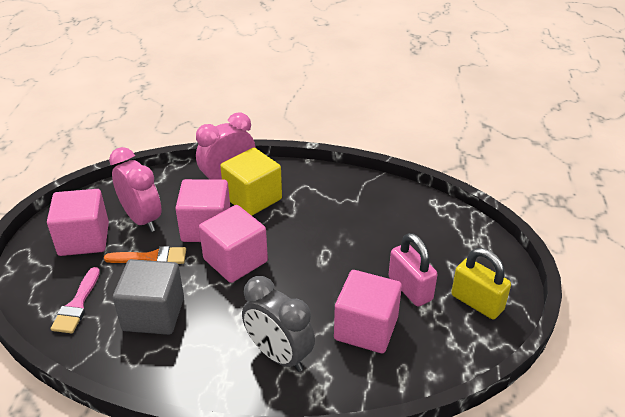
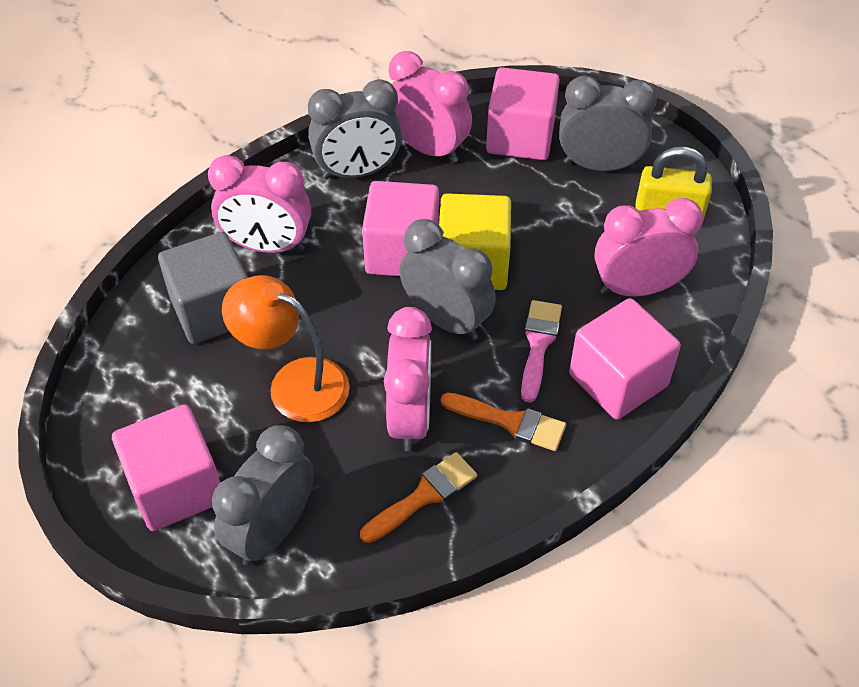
grey clock: [242,276,315,372] = 1 -> [212,425,314,566] [308,79,402,180] [399,219,496,340] [559,75,657,171] = 4
orange brush: [104,246,186,264] = 1 -> [360,452,477,543] [441,393,566,451] = 2
orange lamp: none = 0 -> [222,275,350,422] = 1
pink clock: [109,147,162,232] [196,112,256,179] = 2 -> [208,155,311,253] [384,307,432,451] [388,51,472,163] [594,198,703,297] = 4
pink padlock: [388,233,438,306] = 1 -> none = 0

